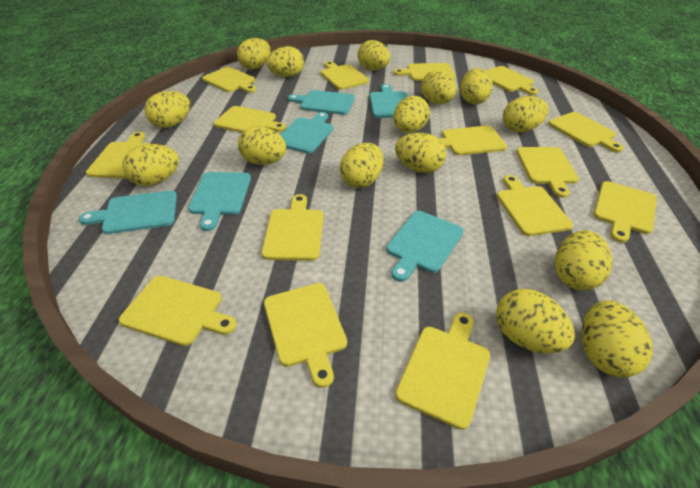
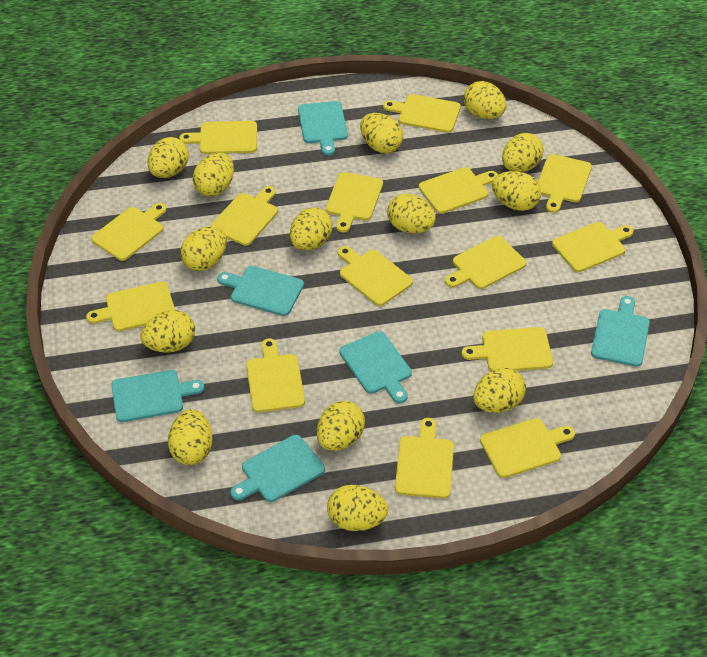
yellow egg: [122,144,179,186] [144,91,190,128] [237,38,271,70] [238,126,286,165] [266,46,304,77] [340,143,383,188] [358,40,390,71] [393,96,430,133] [395,133,446,173] [421,70,456,104] [460,68,493,104] [496,289,575,353] [503,96,549,132] [555,230,612,291] [582,301,653,378] = 15 -> [140,310,195,353] [148,137,189,178] [168,409,213,465] [180,226,227,271] [193,153,234,196] [290,208,332,251] [317,401,365,451] [327,485,388,531] [360,113,403,154] [387,194,436,233] [464,81,506,119] [473,368,526,413] [492,171,541,211] [502,133,544,172] = 14

